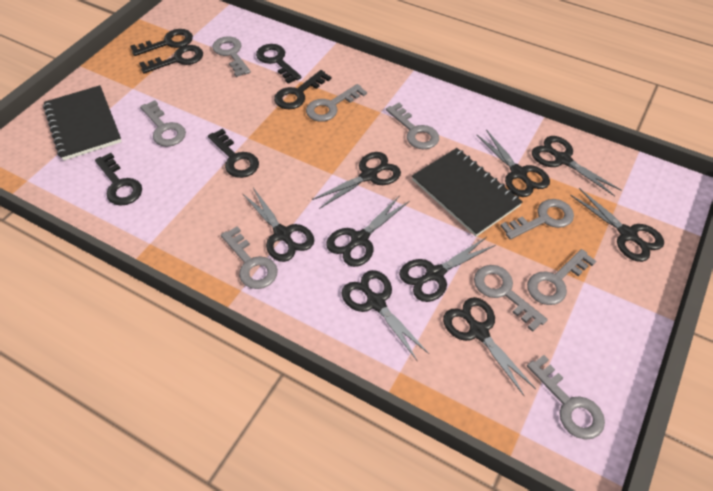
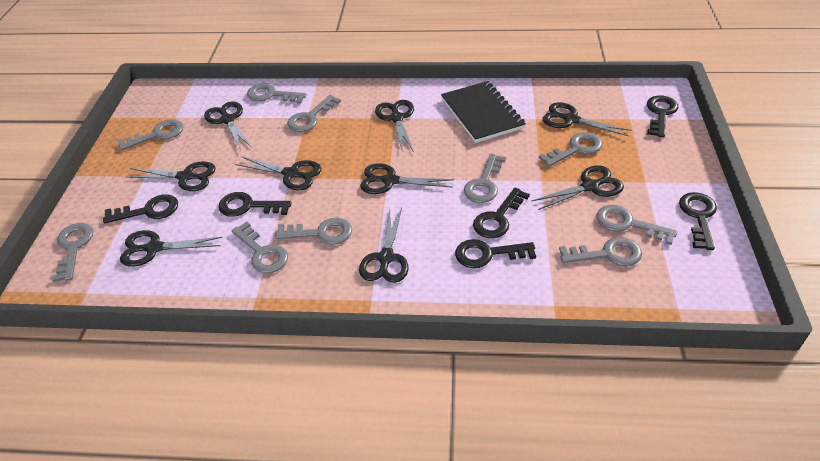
black notebook: [43,85,122,161] [412,148,523,237] = 2 -> [441,81,526,143] = 1
grey key: [140,100,186,147] [212,37,251,77] [221,226,278,289] [306,84,367,122] [386,103,439,149] [474,265,548,332] [500,199,574,239] [527,249,596,305] [527,355,605,440] = 9 -> [52,223,93,282] [117,119,184,151] [231,222,288,273] [247,83,307,104] [275,218,352,245] [288,95,341,132] [464,154,506,203] [539,132,603,167] [559,237,642,266] [596,205,677,245] = 10

